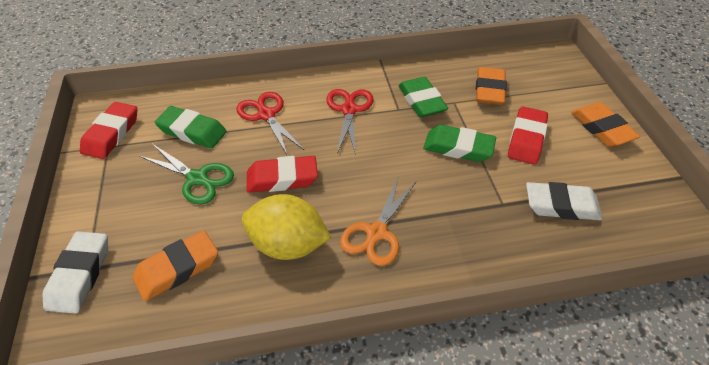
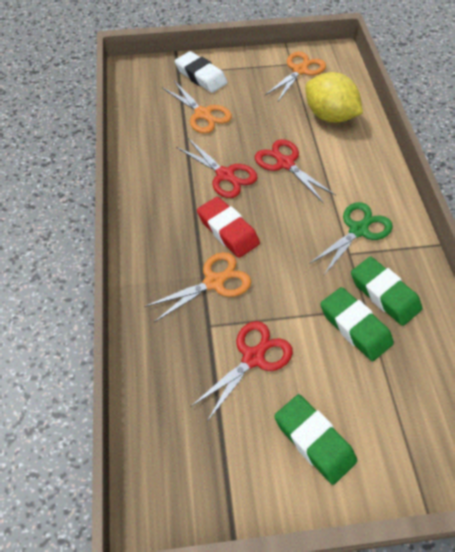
orange eraser: [132,230,218,301] [476,67,507,105] [571,102,640,147] = 3 -> none = 0
orange scissors: [340,178,417,266] = 1 -> [144,252,251,322] [162,81,232,134] [265,52,326,101] = 3
red eraser: [80,102,137,159] [247,156,318,193] [508,106,548,165] = 3 -> [197,197,260,258] = 1
red scissors: [237,92,304,156] [326,89,374,155] = 2 -> [176,138,257,198] [190,321,293,422] [255,139,336,203] = 3
white eraser: [42,231,108,314] [526,182,603,220] = 2 -> [175,51,228,93] = 1

